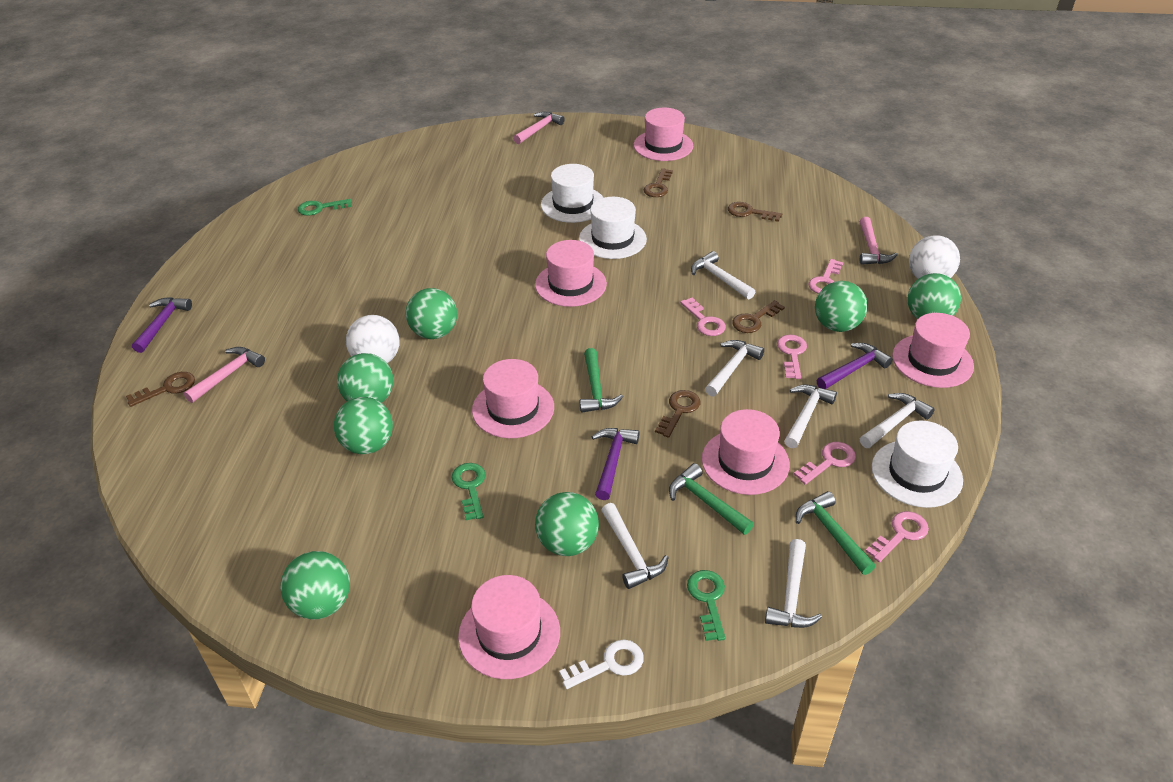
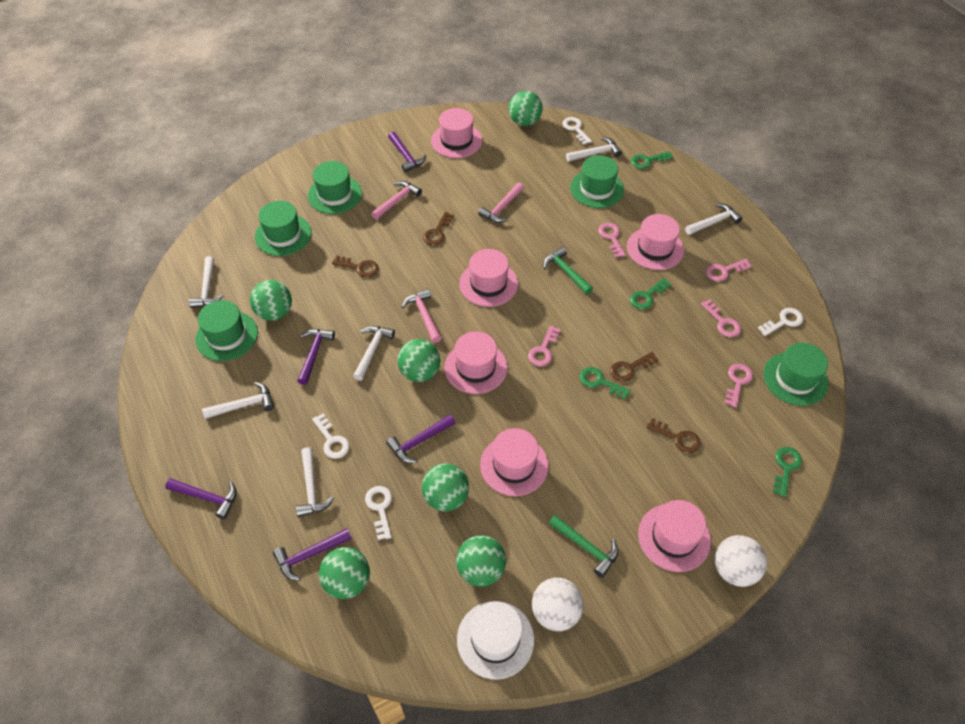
brown key: [126,372,195,407] [644,168,673,197] [655,390,700,438] [728,202,782,222] [732,300,785,333] = 5 -> [332,255,379,278] [423,212,454,245] [610,352,659,382] [646,418,701,453] = 4
green ball: [280,551,350,619] [334,397,393,454] [337,353,393,403] [406,288,457,339] [535,492,599,556] [815,281,868,332] [907,273,961,319] = 7 -> [250,280,292,321] [319,547,370,599] [397,339,440,382] [422,463,469,511] [456,535,506,587] [509,91,543,126] = 6
green hammer: [580,348,623,413] [669,463,754,535] [796,491,876,575] = 3 -> [543,247,593,294] [549,515,618,578] = 2
green hat: none = 0 -> [195,300,258,361] [255,201,311,256] [308,161,362,214] [570,155,624,208] [763,343,829,406] = 5
green key: [298,199,352,216] [451,463,486,520] [687,570,725,641] = 3 -> [579,367,631,400] [630,278,671,309] [631,151,673,169] [773,447,802,497] = 4
purple hammer: [132,297,192,353] [592,428,639,500] [817,343,893,389] = 3 -> [165,478,237,519] [273,528,352,581] [298,329,335,385] [386,414,455,463] [388,132,426,173] = 5
white hat: [541,164,603,223] [579,197,647,259] [872,420,963,508] = 3 -> [457,601,534,679] = 1
white key: [559,640,643,689] = 1 -> [312,413,350,459] [365,486,392,540] [562,117,592,145] [758,308,803,336] = 4

